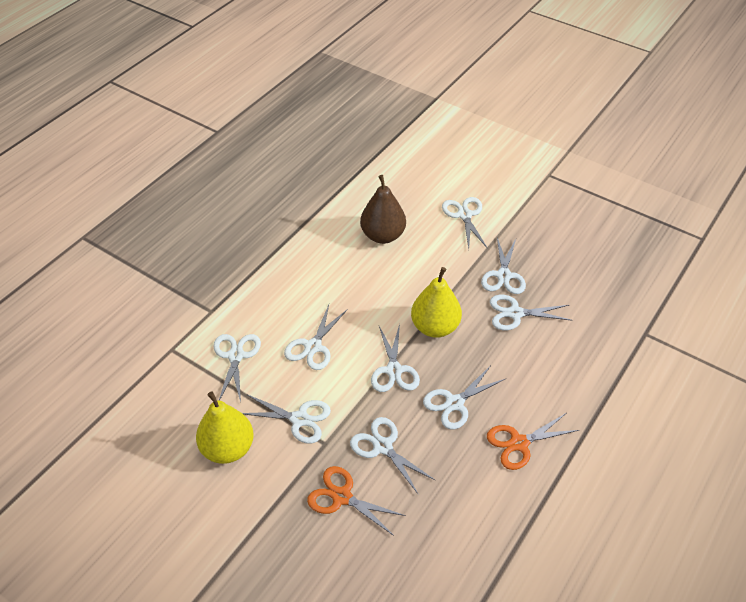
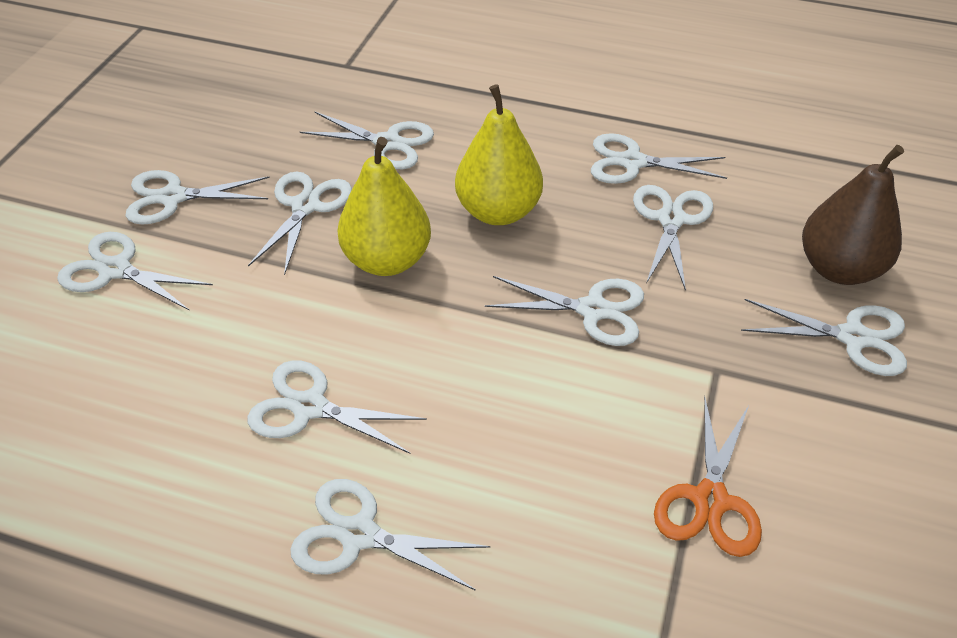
orange scissors: [307,466,406,536] [487,413,579,470] = 2 -> [654,396,762,557] = 1
white scissors: [213,334,261,402] [242,395,331,444] [284,305,348,370] [350,417,436,495] [371,324,420,392] [423,365,507,429] [442,197,488,249] [481,238,526,294] [490,295,573,330] = 9 -> [57,232,213,311] [126,170,270,225] [247,360,427,454] [248,171,352,275] [290,479,490,591] [300,111,434,169] [485,276,644,346] [591,133,727,184] [633,185,713,291] [741,299,907,376] = 10

